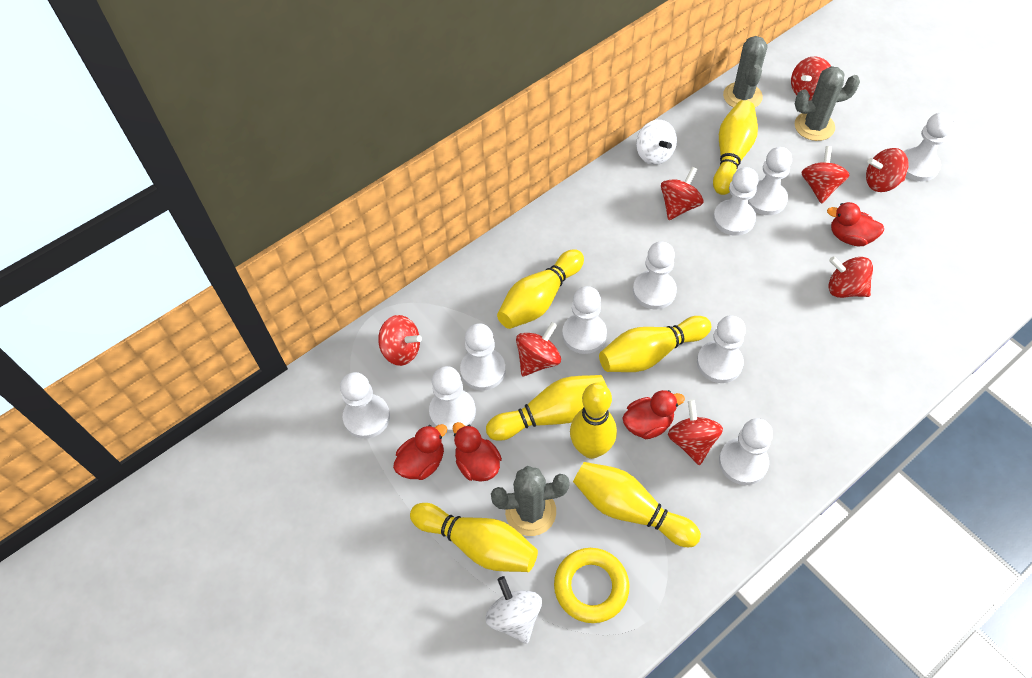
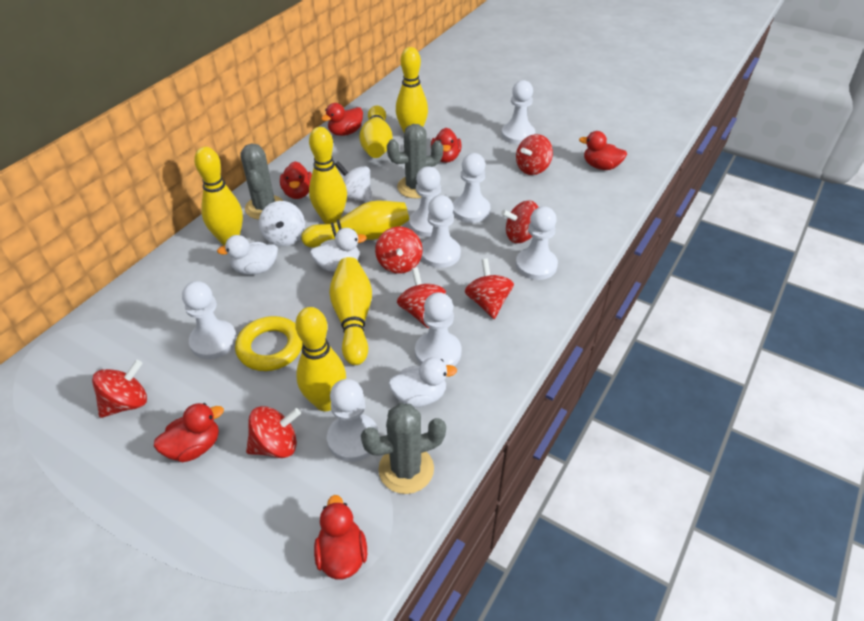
red duck: [393,424,447,480] [453,422,502,482] [622,390,685,439] [827,202,884,246] = 4 -> [154,403,224,462] [280,161,312,199] [314,495,367,579] [321,103,363,136] [431,127,462,163] [579,131,627,170] = 6
red spinning top: [378,315,422,366] [516,322,561,376] [661,167,703,220] [668,399,723,465] [791,57,831,101] [801,146,850,204] [828,256,873,298] [866,148,909,192] = 8 -> [92,360,147,418] [246,406,301,458] [375,226,423,274] [397,267,446,328] [465,258,514,319] [501,200,538,243] [516,134,553,175] = 7
white duck: none = 0 -> [217,235,278,275] [310,228,367,271] [388,357,457,407] = 3
white pawn: [340,372,390,439] [429,366,476,433] [460,323,506,390] [562,286,607,354] [633,242,677,310] [697,315,746,383] [713,167,759,236] [719,418,773,485] [748,147,792,215] [903,112,954,181] = 10 -> [182,281,237,359] [327,379,379,462] [409,166,441,237] [415,292,462,366] [421,195,461,268] [453,153,490,223] [501,80,535,145] [516,206,558,280] = 8

